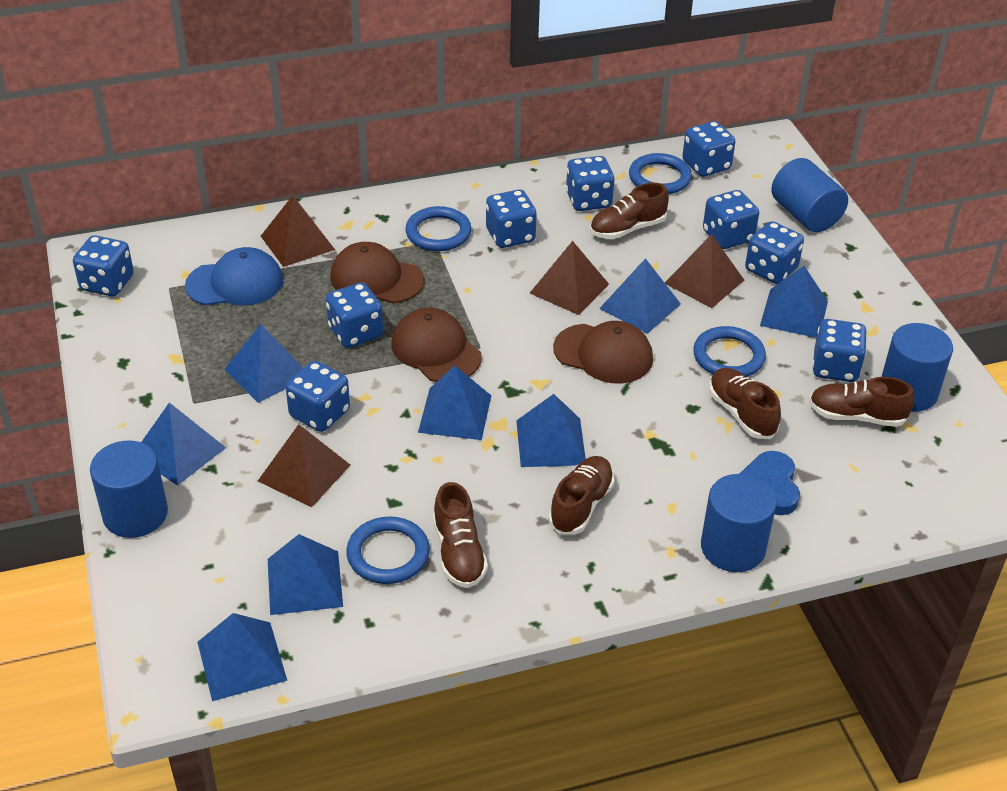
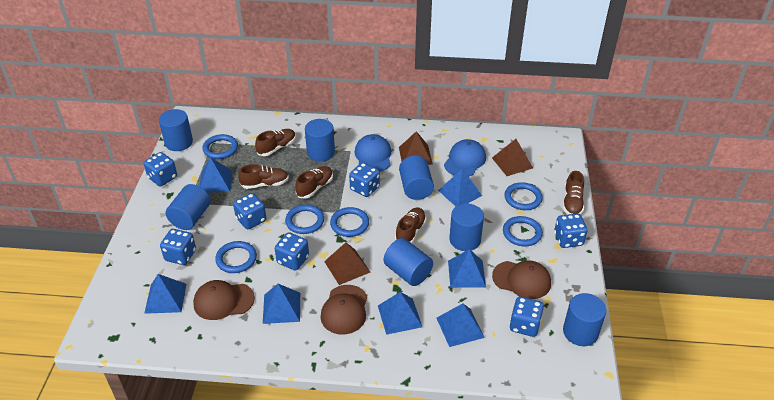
blue cap: [185,247,283,305] = 1 -> [355,134,391,172] [444,139,486,176] = 2
blue cylinder: [90,440,168,538] [701,474,777,572] [771,158,848,232] [881,323,953,412] = 4 -> [159,109,193,151] [165,184,210,230] [305,119,335,162] [383,238,433,286] [399,155,434,200] [449,203,484,251] [563,293,606,346] = 7
blue dice: [73,235,134,296] [286,361,350,432] [326,282,383,348] [486,189,537,248] [566,156,614,211] [682,121,736,177] [703,190,759,249] [745,221,804,284] [812,319,867,382] = 9 -> [144,152,177,186] [160,229,196,265] [233,193,266,229] [275,232,309,271] [349,162,380,197] [510,296,544,337] [554,214,588,248] = 7
blue heart: [740,451,800,515] = 1 -> none = 0
blue pyramid: [141,403,226,486] [198,613,287,701] [224,324,303,403] [268,534,343,615] [418,365,491,440] [516,394,586,467] [599,258,681,334] [760,266,828,338] = 8 -> [144,274,187,314] [199,157,232,193] [263,284,300,324] [378,292,422,335] [437,303,485,347] [438,168,482,207] [448,249,486,288] = 7
blue ring: [346,517,430,584] [405,206,472,251] [629,153,692,194] [693,326,766,377] = 4 -> [202,134,238,159] [215,241,257,273] [285,205,324,234] [330,207,369,237] [503,216,543,246] [505,182,543,210] = 6
brown pyramid: [258,424,350,507] [261,195,335,267] [530,241,609,315] [665,234,744,308] = 4 -> [324,242,370,285] [399,131,433,165] [492,139,533,176] = 3

